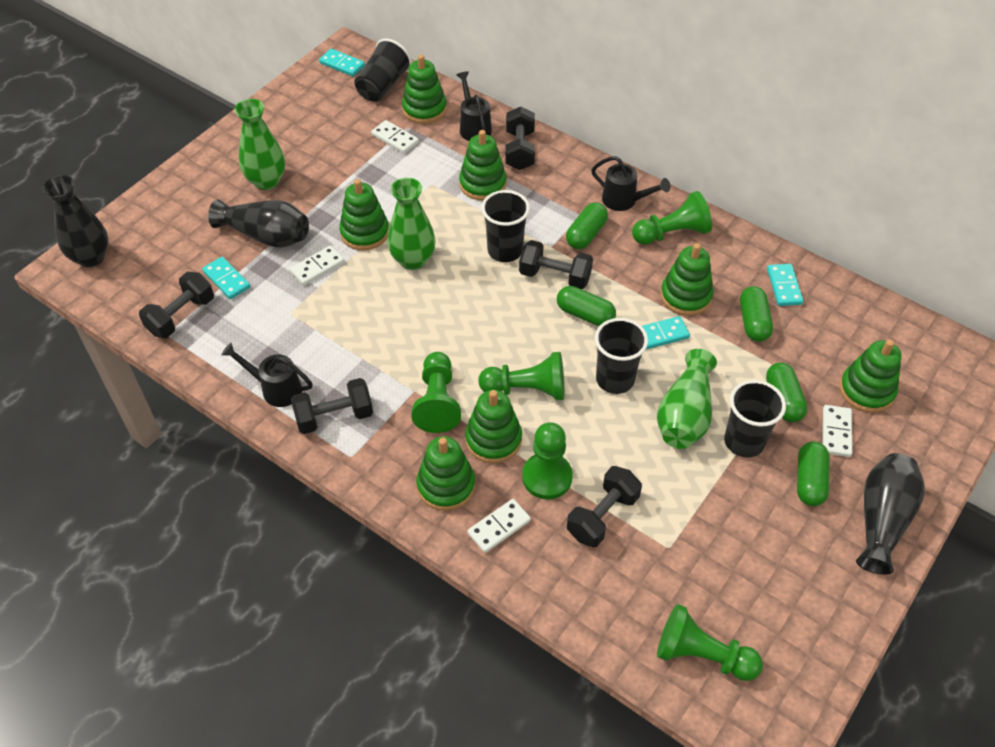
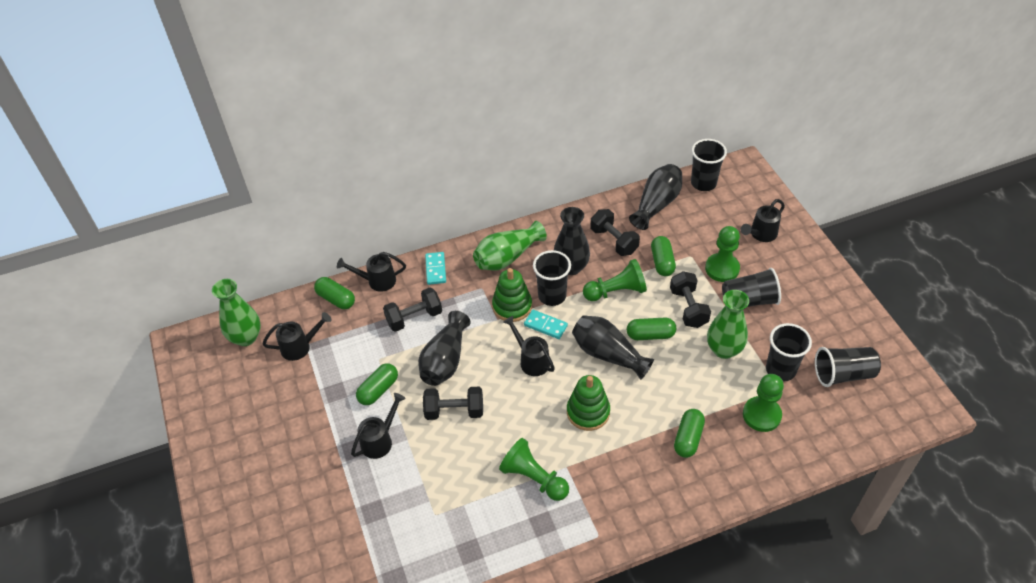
black cup: [355,38,412,102] [481,190,530,262] [595,318,648,394] [724,380,786,458] = 4 -> [533,250,571,306] [691,139,727,191] [722,268,781,307] [766,323,812,382] [815,347,881,387] = 5
black dumbbell: [139,272,214,338] [291,378,373,434] [505,107,535,170] [519,240,593,289] [567,466,642,547] = 5 -> [383,288,442,332] [423,387,483,420] [591,209,640,256] [670,271,711,328] = 4
black vase: [42,175,108,267] [208,200,309,248] [856,453,925,575] = 3 -> [418,311,471,386] [554,207,590,275] [572,315,654,380] [629,164,682,230] = 4
black watering can: [221,343,312,407] [456,71,492,141] [591,156,670,211] = 3 -> [262,312,332,361] [337,252,406,292] [351,393,406,459] [503,316,555,376] [741,199,785,242] = 5
green pawn: [411,352,461,433] [479,352,564,400] [522,422,573,499] [632,191,712,245] [657,604,763,681] = 5 -> [499,438,569,501] [583,259,647,301] [705,226,740,282] [743,374,784,432] = 4
green stacking toy: [339,179,389,250] [402,55,447,124] [416,436,475,511] [459,130,507,201] [465,390,522,463] [661,243,714,316] [840,339,901,413] = 7 -> [492,268,532,322] [567,375,610,431] = 2
turquoise domino: [202,257,250,299] [319,49,365,76] [642,316,690,350] [767,264,803,306] = 4 -> [425,252,446,285] [524,310,568,339] = 2
white domino: [290,246,344,285] [371,120,419,154] [467,499,531,553] [823,405,852,457] = 4 -> none = 0

